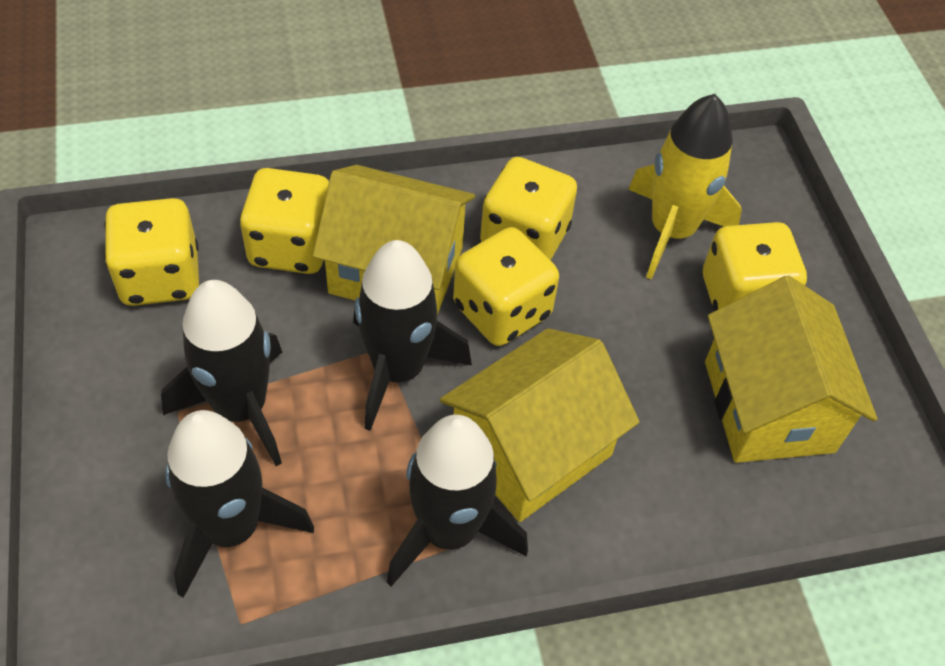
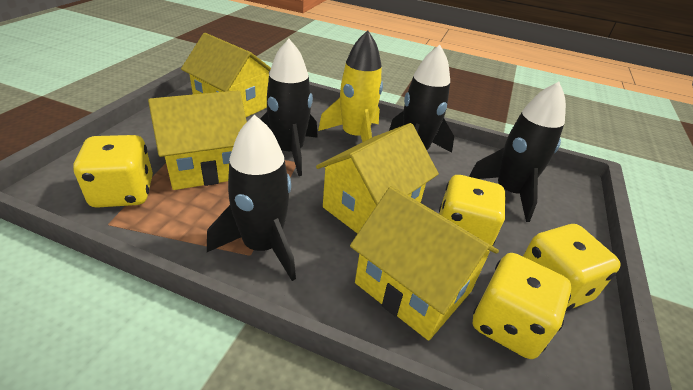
yellow dice: [104,198,199,306] [239,168,329,274] [453,227,559,346] [480,157,577,261] [703,222,807,311] = 5 -> [73,135,153,208] [439,175,506,251] [473,253,572,359] [523,224,621,311] = 4
yellow house: [313,165,475,315] [440,328,640,522] [705,276,877,463] = 3 -> [148,90,247,190] [181,33,271,117] [316,123,439,234] [350,186,499,341] = 4

